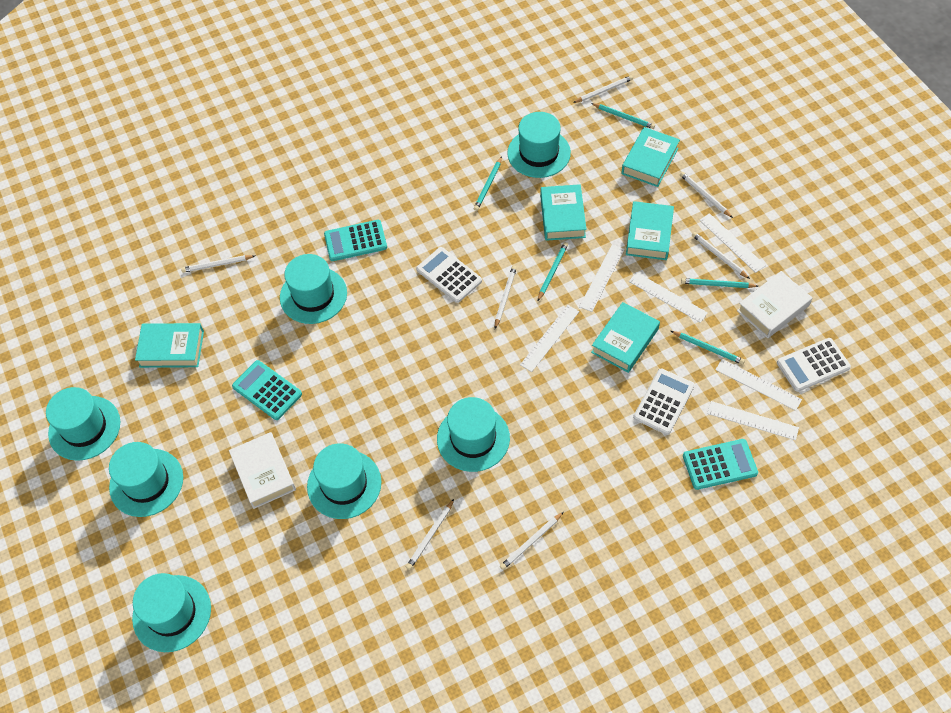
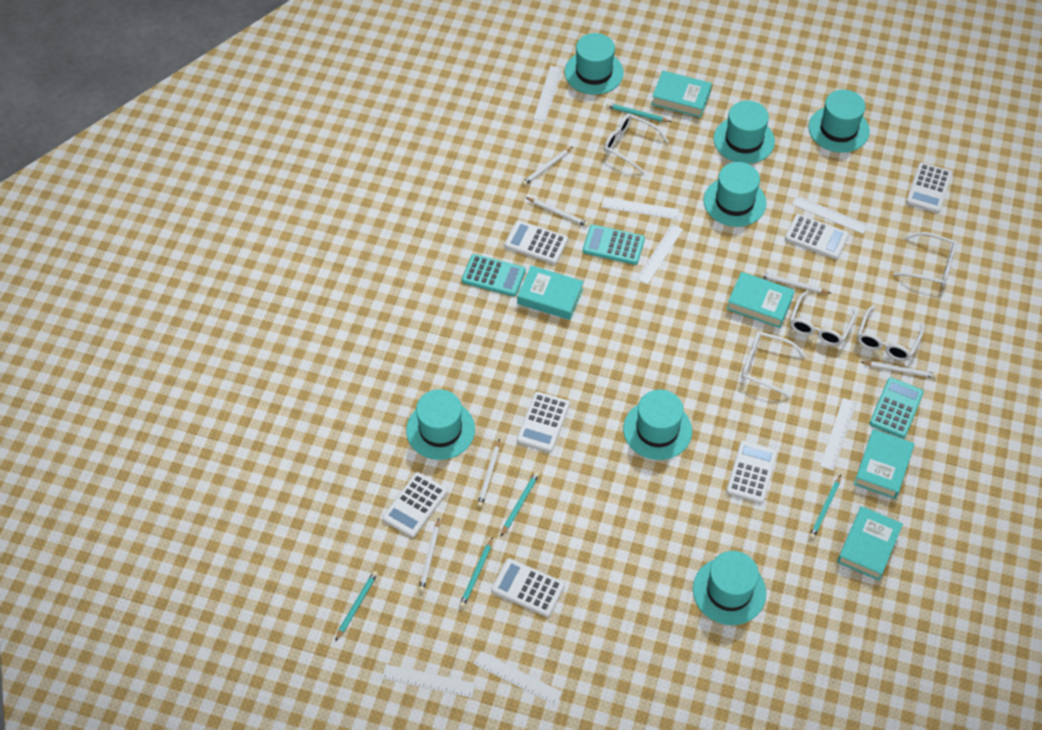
white book: [229,432,296,509] [737,271,812,338] = 2 -> none = 0
white calculator: [416,247,482,303] [633,368,695,435] [777,338,851,392] = 3 -> [382,472,447,538] [491,558,565,617] [504,220,568,264] [517,392,570,452] [726,441,777,503] [785,214,849,259] [906,162,952,213] = 7
white glasses: none = 0 -> [604,114,669,174] [741,332,806,398] [790,291,856,346] [857,305,924,361] [894,232,957,286] = 5
white pencil: [181,255,255,273] [406,499,454,570] [495,266,517,329] [500,512,563,570] [573,75,633,103] [680,172,733,218] [692,232,750,279] = 7 -> [418,519,439,592] [477,439,500,507] [522,147,572,186] [526,197,589,227] [759,272,831,293] [861,361,937,378] = 6
white ruler: [520,305,579,372] [579,245,625,312] [629,272,708,323] [699,213,766,273] [707,401,799,440] [715,359,802,411] = 6 -> [382,664,475,698] [474,651,562,705] [533,66,562,121] [602,197,679,220] [636,224,683,285] [792,196,868,234] [820,398,857,471] = 7

